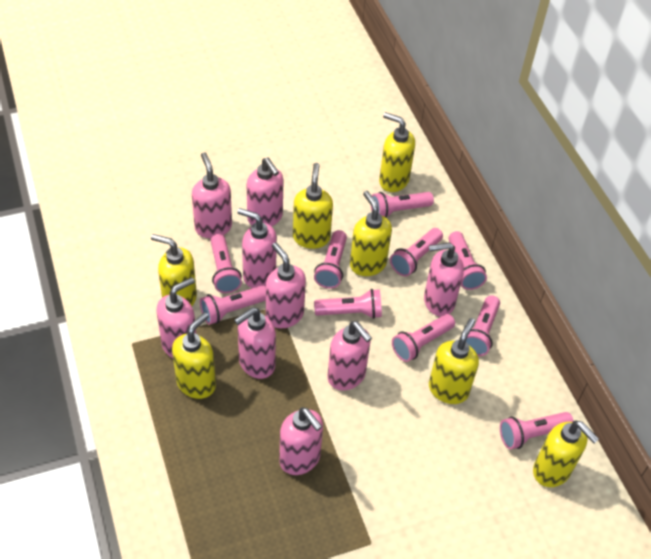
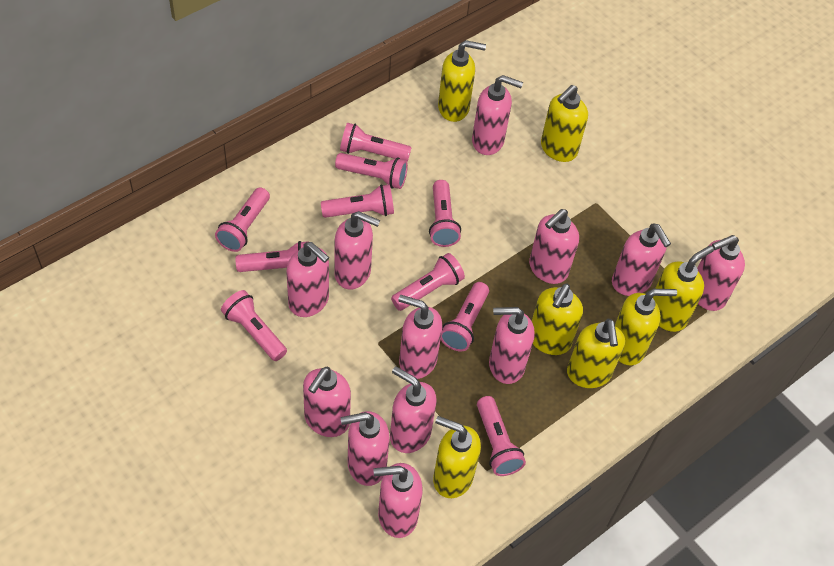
pink soap dispenser: [156,277,196,358] [192,153,232,238] [234,307,276,379] [237,208,277,288] [247,158,283,226] [266,242,306,328] [279,407,323,475] [328,321,372,390] [424,242,464,316] = 9 -> [286,242,329,317] [303,366,351,437] [334,211,380,289] [340,411,390,486] [373,463,423,538] [390,366,437,453] [398,295,442,379] [472,75,523,155] [489,307,535,384] [529,209,579,284] [612,224,671,296] [697,235,745,311] = 12

